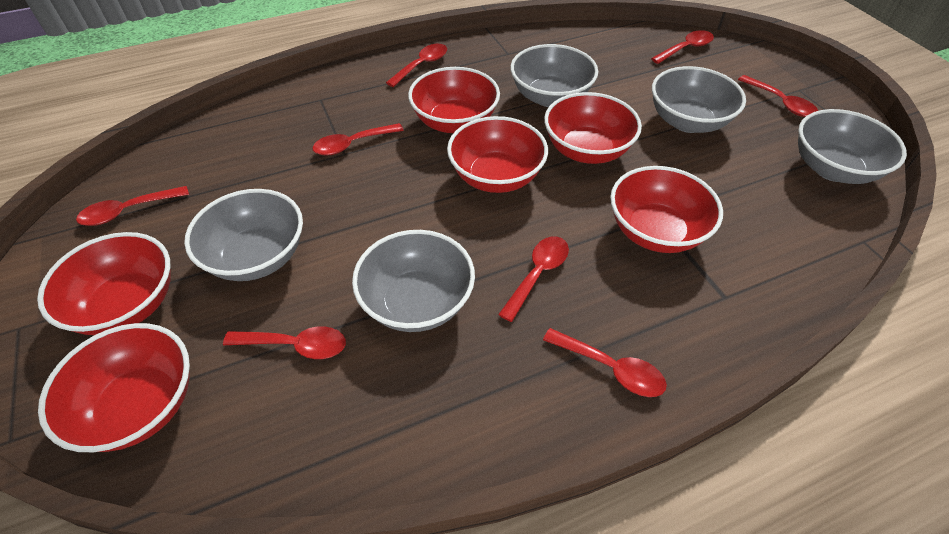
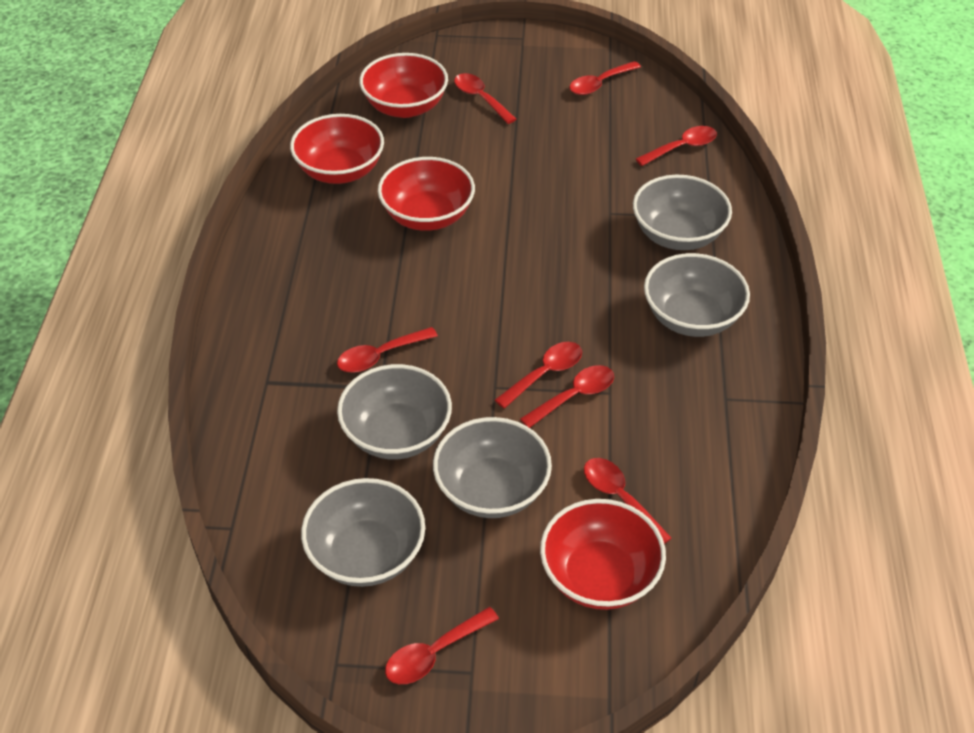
red bowl: [37,232,171,335] [38,323,190,452] [408,67,500,133] [447,116,548,193] [544,92,642,164] [610,166,723,253] = 6 -> [290,114,384,184] [359,53,448,118] [378,157,475,231] [540,499,666,610] = 4

